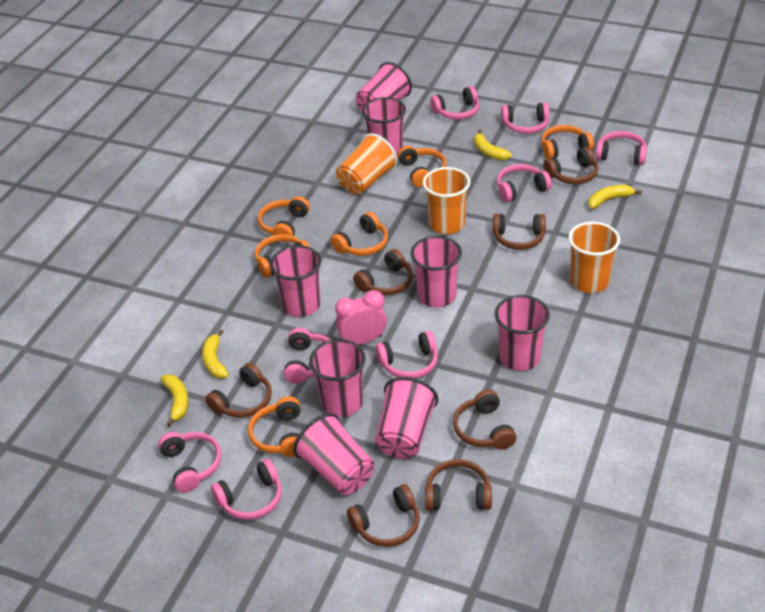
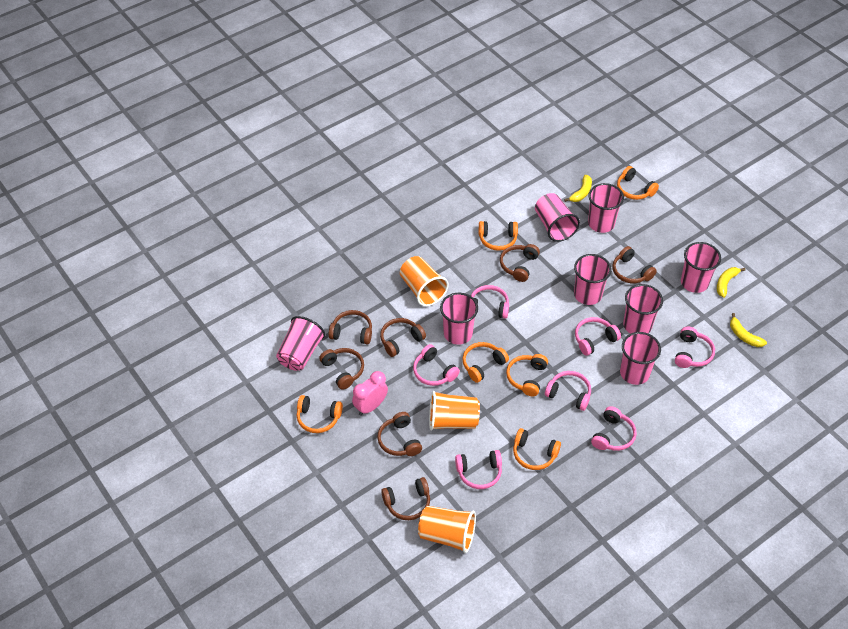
pink headphones: [158,432,222,492] [211,459,282,520] [284,328,331,384] [376,331,438,379] [430,86,480,120] [497,164,552,202] [501,102,549,134] [596,131,647,165] = 8 -> [413,344,460,386] [455,450,502,489] [471,285,509,319] [545,371,591,411] [575,317,621,356] [591,406,637,451] [675,326,715,368] = 7
yellow banana: [160,374,189,427] [202,330,229,379] [474,130,512,160] [588,185,642,209] = 4 -> [564,174,592,202] [717,267,745,298] [730,313,767,347] = 3

